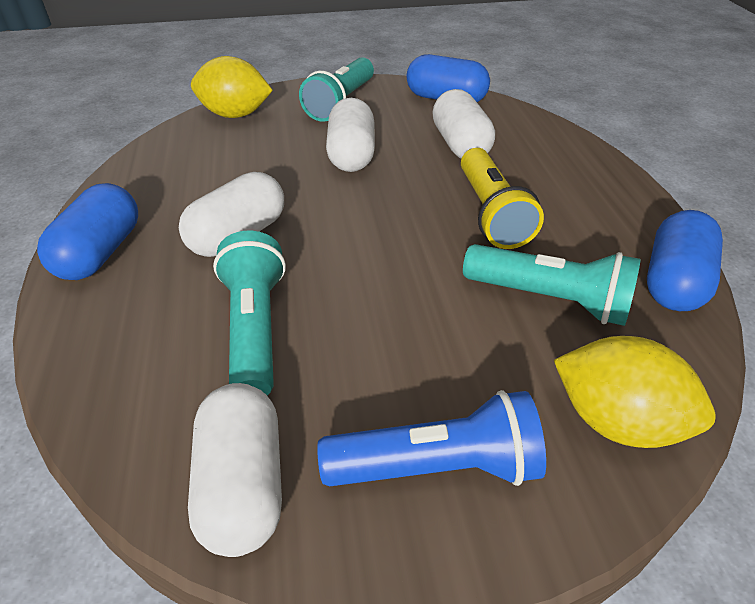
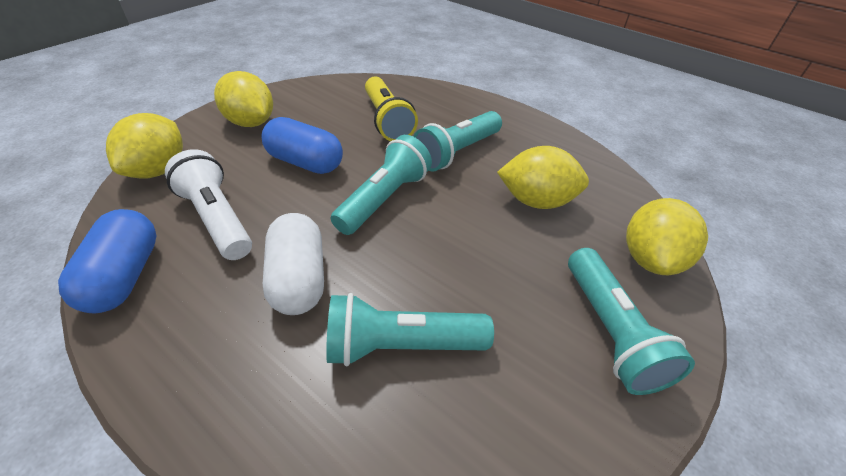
blue capsule: [37,183,138,280] [406,54,490,102] [647,210,723,311] = 3 -> [58,209,156,313] [261,117,343,174] = 2
blue flashlight: [317,390,546,487] = 1 -> none = 0
turquoise flashlight: [213,231,286,396] [299,57,374,122] [463,244,641,326] = 3 -> [326,293,494,366] [331,135,432,235] [413,111,502,171] [568,248,695,395] = 4
white capsule: [179,172,284,257] [188,383,282,557] [326,98,375,172] [432,89,495,159] = 4 -> [263,213,324,315] = 1
white flashlight: none = 0 -> [165,149,252,260] = 1
yellow lemon: [191,56,273,118] [554,336,716,448] = 2 -> [106,113,183,179] [214,71,273,127] [497,146,589,209] [626,198,708,275] = 4

